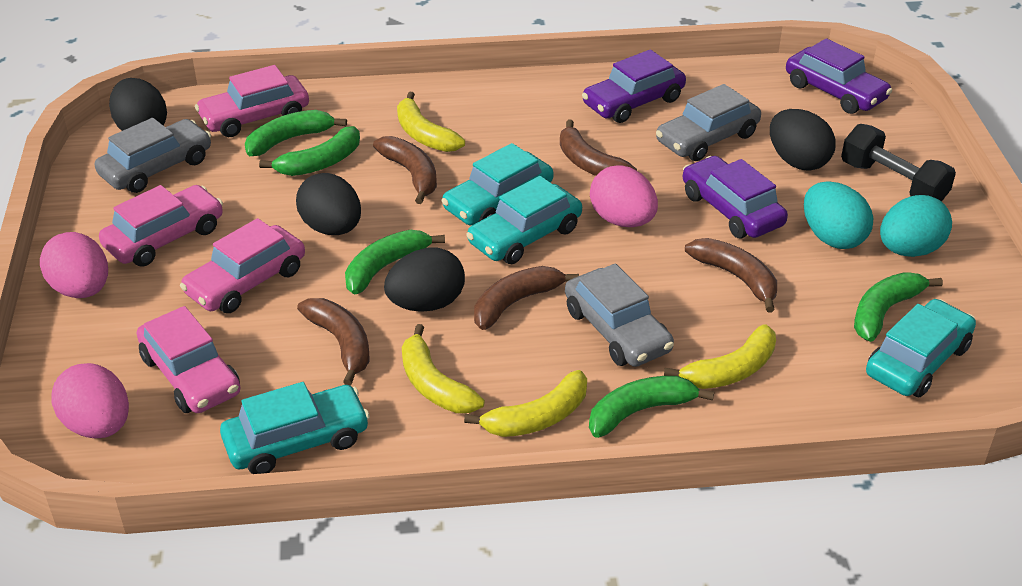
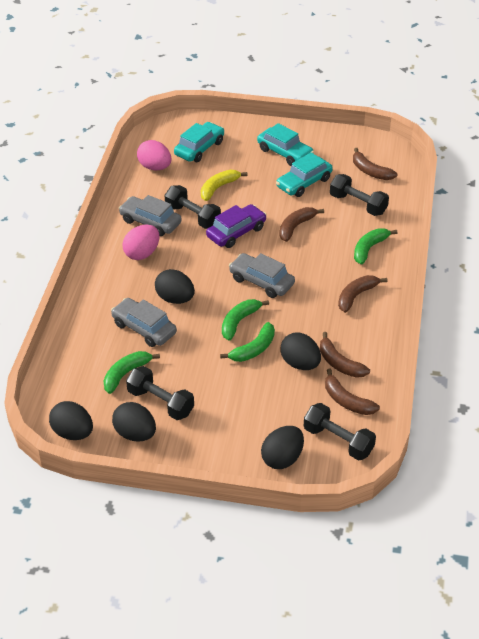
black dumbbell: [841,124,956,202] = 1 -> [126,366,194,420] [165,185,221,229] [304,403,376,460] [330,174,389,216] = 4
black egg: [109,78,167,131] [296,173,361,235] [384,248,465,312] [770,109,836,171] = 4 -> [49,401,93,440] [112,402,156,441] [155,269,195,304] [261,426,304,469] [280,333,321,370] = 5
green banana: [245,110,347,156] [259,126,360,176] [345,230,445,295] [589,376,714,438] [854,272,943,342] = 5 -> [103,351,160,394] [220,322,275,362] [222,299,269,341] [354,228,397,265] = 4
pink car: [99,185,223,267] [137,306,241,413] [180,218,305,313] [195,65,309,137] = 4 -> none = 0
pink egg: [40,232,108,298] [51,363,129,438] [590,165,658,227] = 3 -> [123,224,159,260] [137,140,171,170] = 2
purple car: [582,49,686,123] [683,156,788,238] [786,38,892,114] = 3 -> [206,204,267,248] = 1
turquoise car: [220,382,370,474] [441,143,553,226] [466,176,582,264] [866,299,976,397] = 4 -> [174,122,224,162] [257,123,314,166] [276,152,333,197] = 3
turquoise egg: [804,181,873,249] [880,195,952,257] = 2 -> none = 0
yellow banana: [397,92,465,152] [402,324,485,413] [464,370,587,437] [664,324,776,389] = 4 -> [201,170,247,201] = 1

